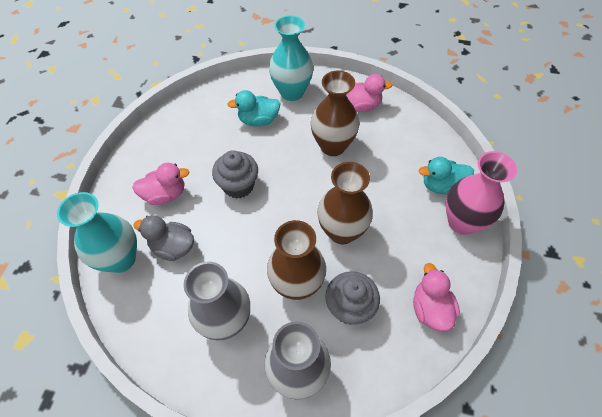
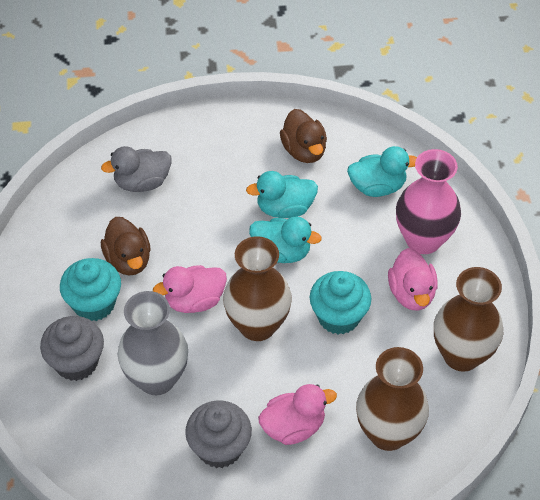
brown duck: none = 0 -> [101,217,151,276] [280,109,327,163] = 2
grey vase: [184,262,250,341] [264,321,331,399] = 2 -> [118,291,188,395] = 1
turquoise cupcake: none = 0 -> [60,258,121,321] [310,271,371,334] = 2
turquoise duck: [227,90,280,126] [419,157,474,195] = 2 -> [246,171,318,218] [249,217,322,263] [347,146,417,197] = 3
turquoise vase: [57,192,137,273] [269,15,313,101] = 2 -> none = 0

